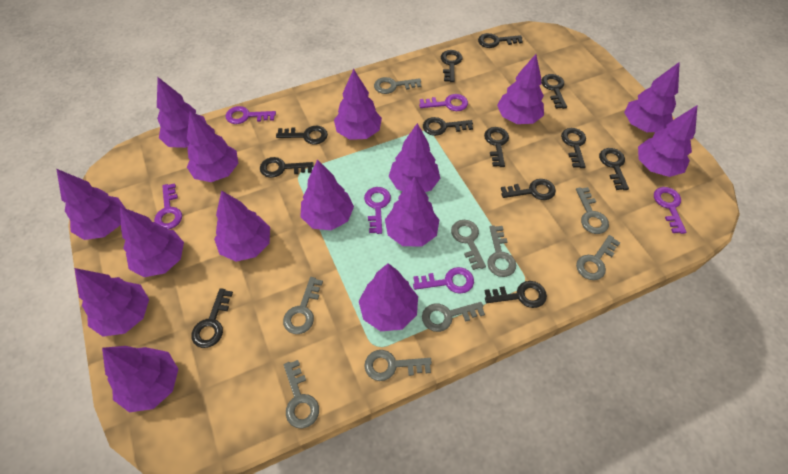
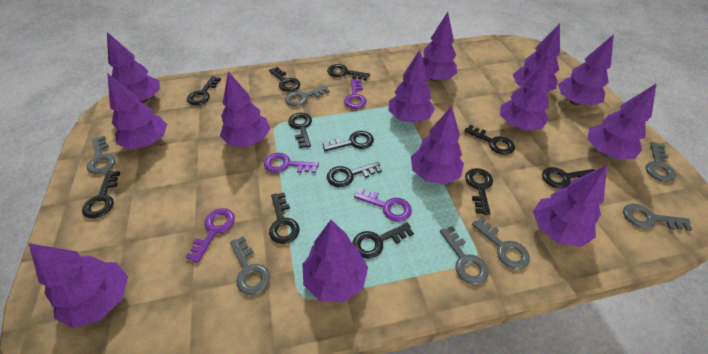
grey key: [283,277,323,334] [284,360,319,429] [364,350,432,381] [374,77,421,94] [422,302,485,332] [451,220,486,270] [487,225,516,277] [576,187,609,234] [576,235,621,280] = 9 -> [87,136,115,174] [230,236,270,295] [285,85,330,107] [440,226,488,285] [472,217,530,270] [623,204,693,231] [646,142,676,182] = 7
purple key: [154,183,182,230] [226,106,276,124] [364,187,391,234] [413,267,474,294] [419,94,468,111] [654,187,686,234] = 6 -> [186,208,235,263] [264,153,319,173] [344,79,367,109] [354,187,412,222] = 4
purple tree: [56,169,126,240] [74,268,149,337] [102,346,178,412] [120,207,184,277] [157,77,206,148] [187,111,238,182] [214,190,270,262] [301,159,354,230] [334,69,382,140] [359,263,418,331] [385,176,439,246] [389,123,440,192] [497,54,544,124] [624,62,680,132] [638,105,697,177] = 15 -> [29,243,128,328] [107,32,160,103] [108,74,167,149] [220,71,270,147] [303,220,368,302] [388,50,435,123] [411,106,464,184] [422,12,457,81] [500,56,551,131] [513,23,560,92] [533,165,607,247] [558,34,614,106] [587,83,657,159] = 13

